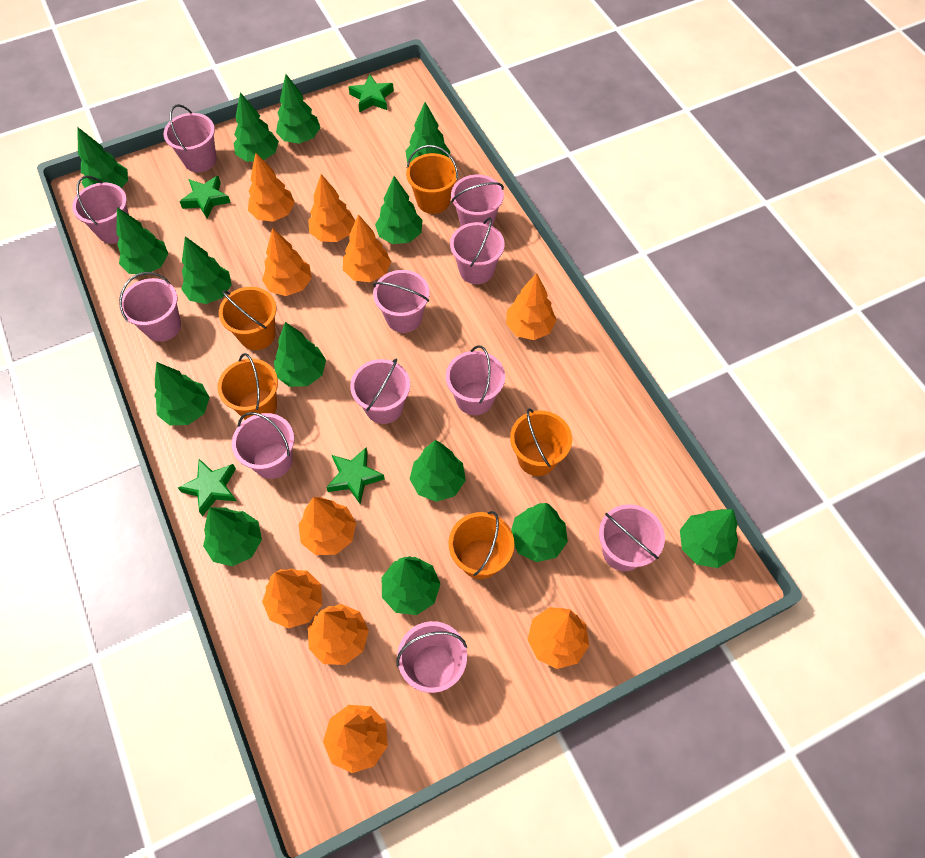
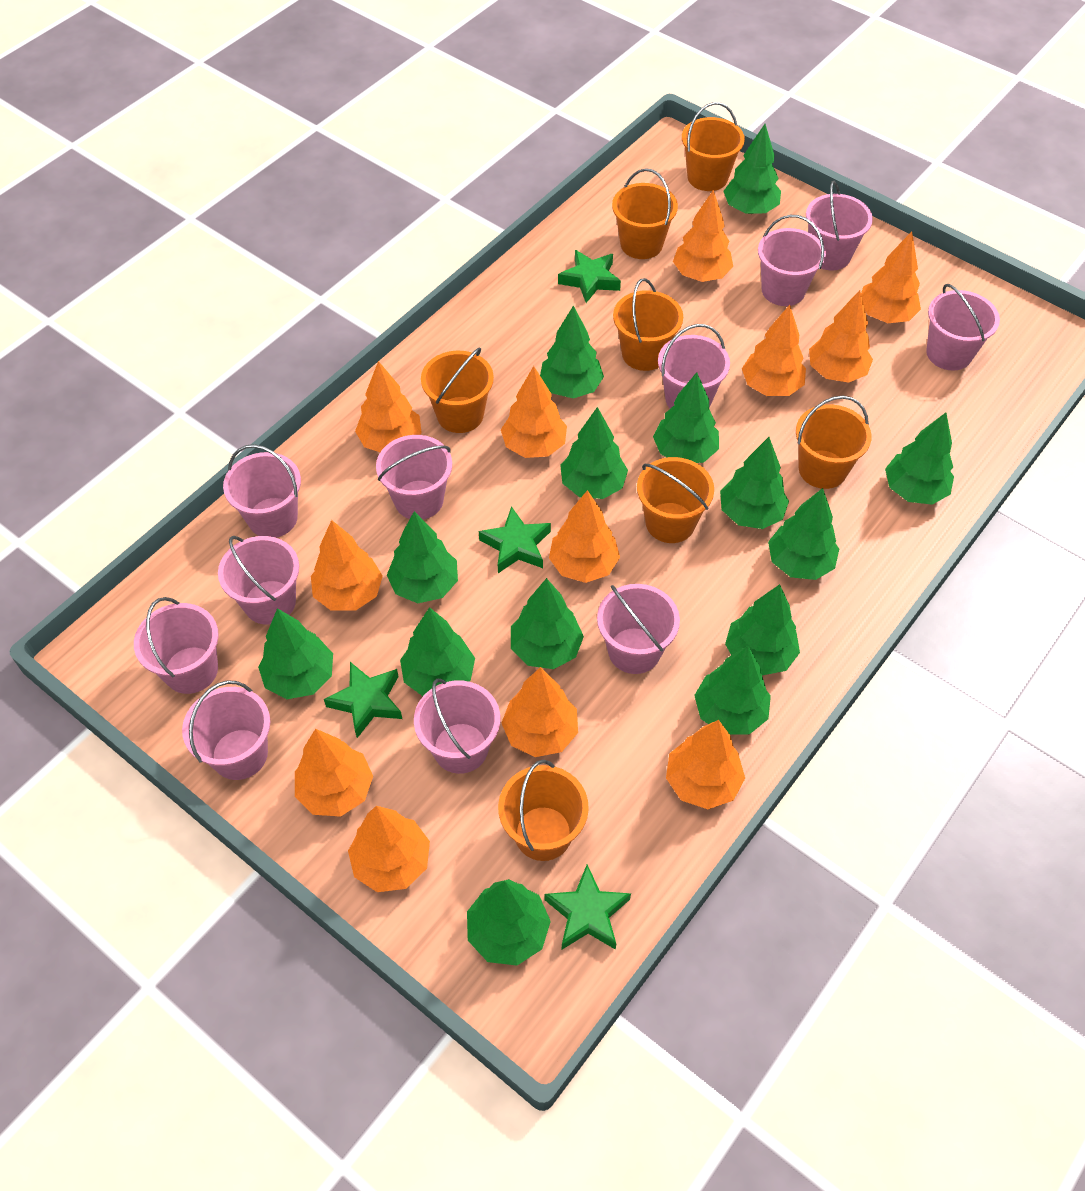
orange bucket: [217,353,278,420] [219,287,276,350] [406,145,458,214] [448,511,514,579] [510,409,572,476] = 5 -> [421,347,494,433] [498,760,589,861] [612,168,678,259] [613,278,683,371] [637,457,714,543] [682,102,745,191] [796,396,872,489] = 7
orange tree: [248,153,295,222] [262,228,312,296] [262,569,322,629] [298,497,356,555] [308,174,355,242] [308,604,369,665] [323,705,388,773] [343,214,391,282] [506,273,557,340] [527,607,589,669] = 10 -> [295,729,373,817] [311,520,383,611] [348,806,430,892] [355,361,422,452] [501,366,567,458] [502,667,578,757] [549,490,620,583] [666,720,745,809] [673,190,733,282] [742,305,806,396] [809,290,873,383] [861,232,921,323] = 12

